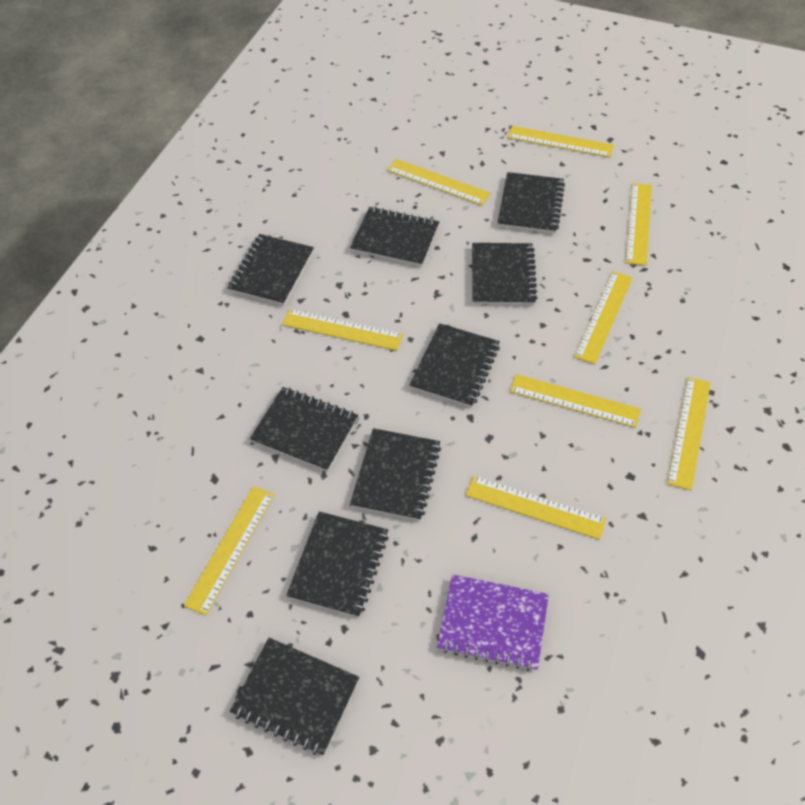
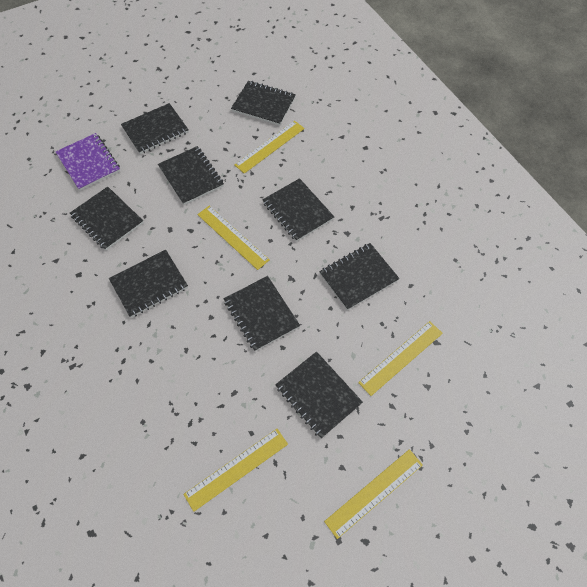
yellow ruler: [184,486,274,616] [282,309,403,351] [387,159,491,205] [466,475,606,540] [507,126,614,158] [510,374,641,428] [574,271,633,364] [626,183,652,266] [667,377,711,490] = 9 -> [183,429,288,512] [197,206,269,270] [234,121,305,174] [324,449,423,539] [358,321,443,396] = 5

